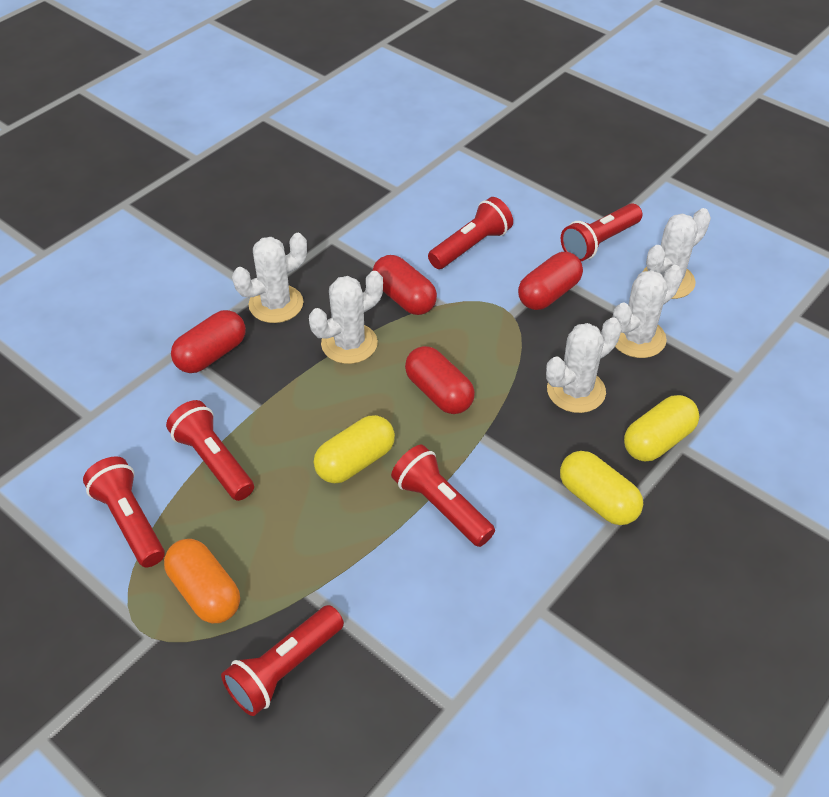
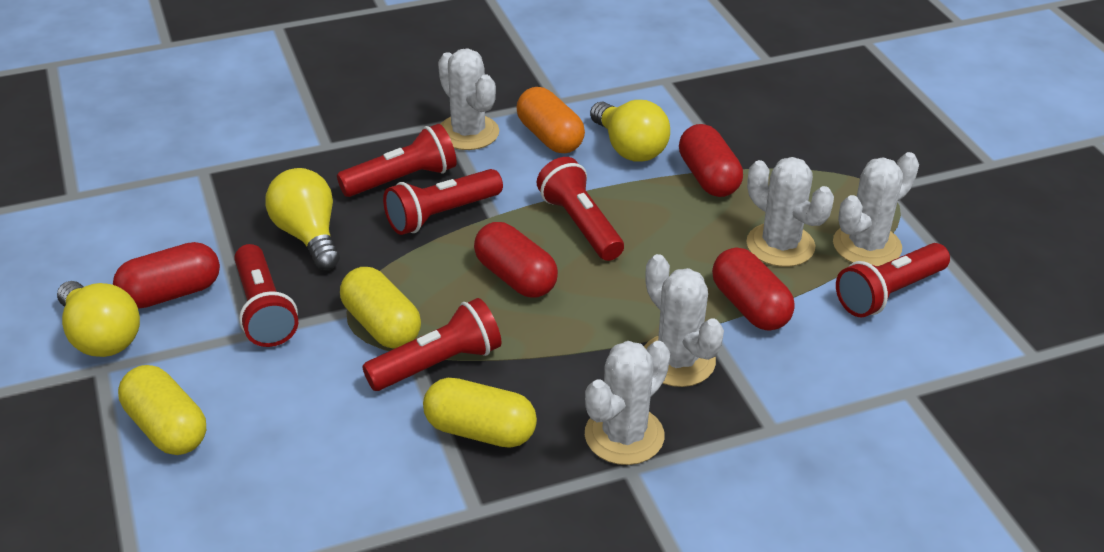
yellow light bulb: none = 0 -> [57,281,140,357] [265,168,340,270] [590,100,670,162] = 3

